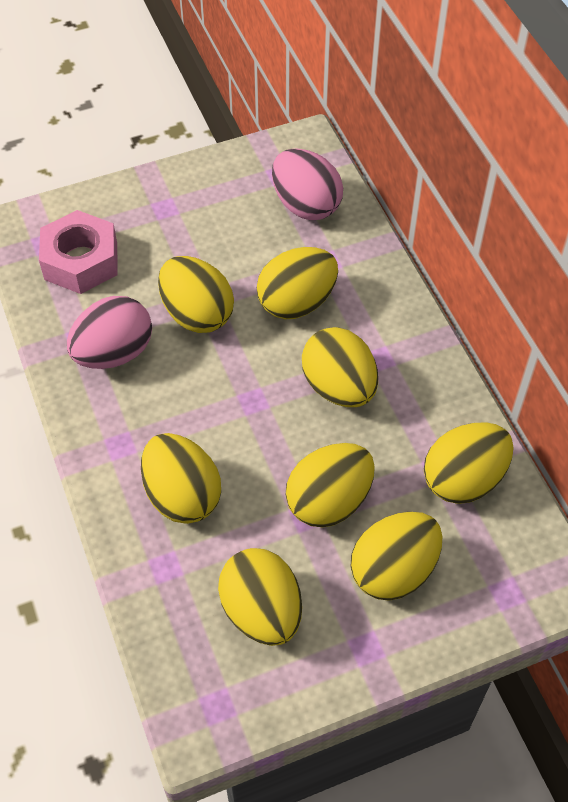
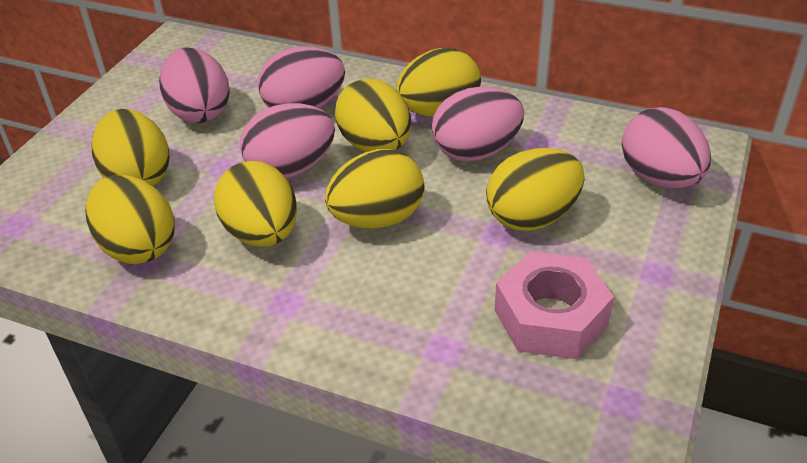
pink egg: [67,296,152,369] [272,148,343,220] = 2 -> [159,47,230,123] [240,103,335,178] [258,46,345,108] [432,87,524,162] [622,107,711,188] = 5
yellow egg: [141,433,221,524] [158,256,234,333] [218,548,302,646] [257,247,338,319] [286,443,375,527] [302,327,378,407] [351,512,443,601] [424,422,514,504] = 8 -> [86,175,175,264] [92,109,169,186] [214,161,297,247] [325,149,425,229] [335,78,411,152] [396,48,481,117] [486,148,585,231] = 7

